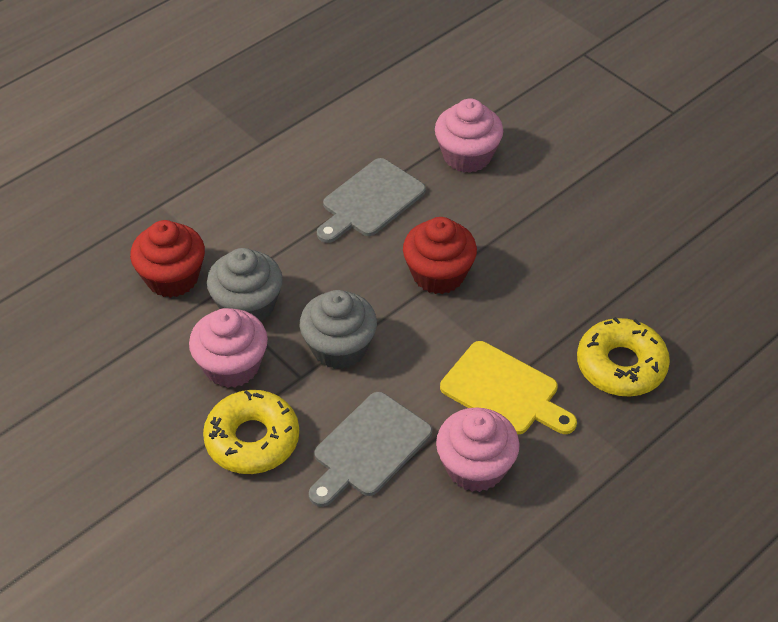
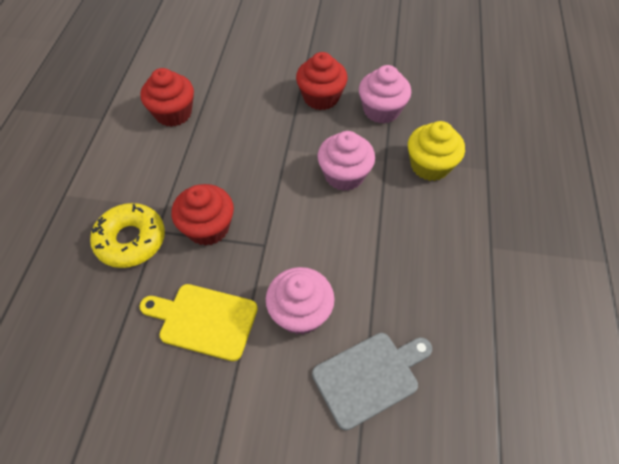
grey cupcake: [207,248,283,322] [300,290,377,369] = 2 -> none = 0
grey cutting board: [309,392,432,507] [317,158,426,243] = 2 -> [312,333,432,430] = 1
red cupcake: [130,220,205,298] [403,217,477,294] = 2 -> [140,68,194,127] [172,184,234,246] [296,52,348,110] = 3
yellow cupcake: none = 0 -> [408,121,465,181] = 1
yellow donut: [203,390,299,474] [577,317,670,396] = 2 -> [90,203,165,268] = 1

